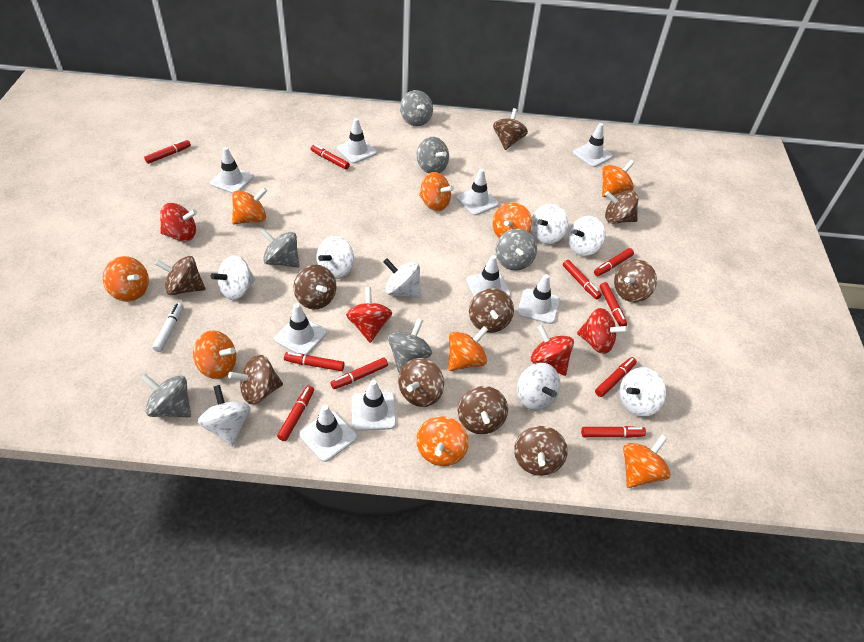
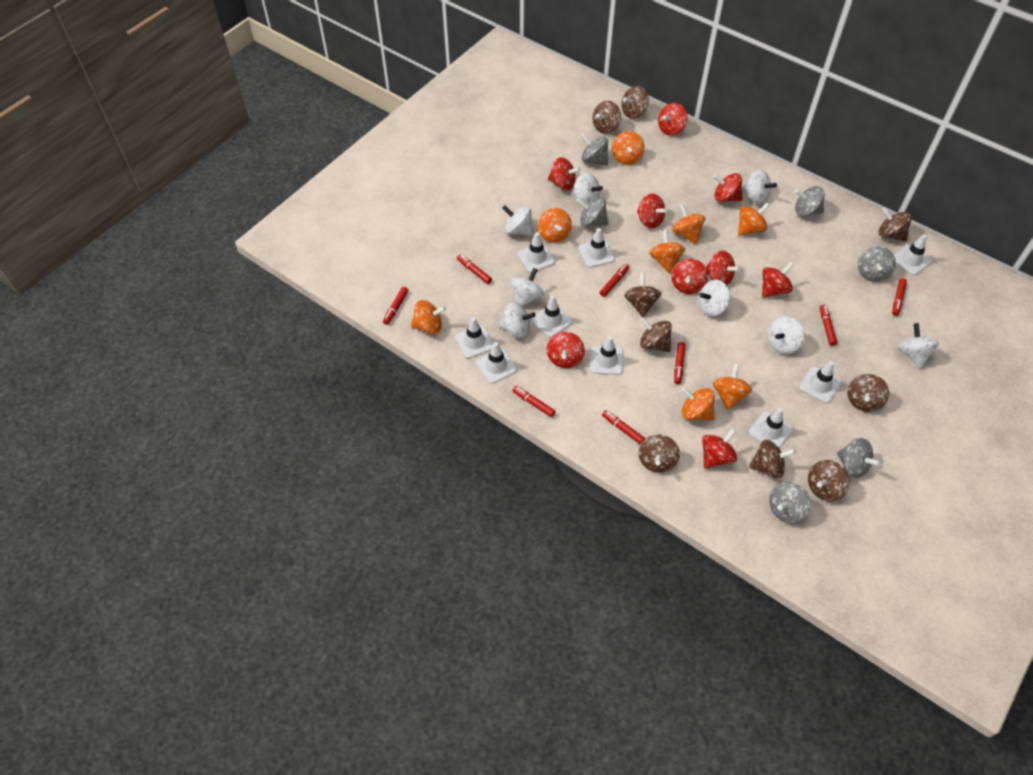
brown spinning top: [155,256,205,295] [228,355,283,405] [294,265,336,309] [398,358,444,407] [457,386,508,434] [469,288,514,333] [493,108,528,150] [514,426,568,476] [605,190,638,224] [614,259,657,302] = 10 -> [593,101,621,134] [622,86,649,119] [624,273,661,317] [638,434,680,473] [640,317,672,352] [749,439,796,478] [808,460,849,501] [847,374,889,412] [878,208,912,241] = 9
orange spinning top: [103,256,149,302] [193,331,236,379] [232,187,267,225] [416,416,469,466] [419,172,454,211] [448,326,488,371] [493,203,532,238] [602,160,634,197] [623,435,671,488] = 9 -> [411,300,446,334] [538,208,572,243] [612,131,645,165] [649,230,685,273] [672,204,705,244] [681,387,715,420] [713,364,752,410] [738,203,770,236] = 8
red marker: [144,140,191,164] [277,386,314,441] [284,352,344,371] [311,144,350,170] [330,357,388,389] [563,260,602,299] [581,426,646,438] [594,248,634,276] [595,357,637,397] [600,282,627,326] = 10 -> [383,287,408,325] [457,255,492,284] [512,386,556,417] [600,264,629,297] [602,410,645,445] [674,342,686,384] [820,305,837,346] [892,278,907,316] = 8
red spinning top: [160,203,197,242] [346,287,392,343] [531,325,574,376] [577,308,628,354] = 4 -> [547,332,585,368] [548,157,581,191] [637,193,668,228] [658,103,687,136] [671,258,708,294] [702,428,737,469] [706,251,740,285] [713,173,743,202] [762,262,793,298] = 9
white marker: [152,303,183,352] = 1 -> none = 0

